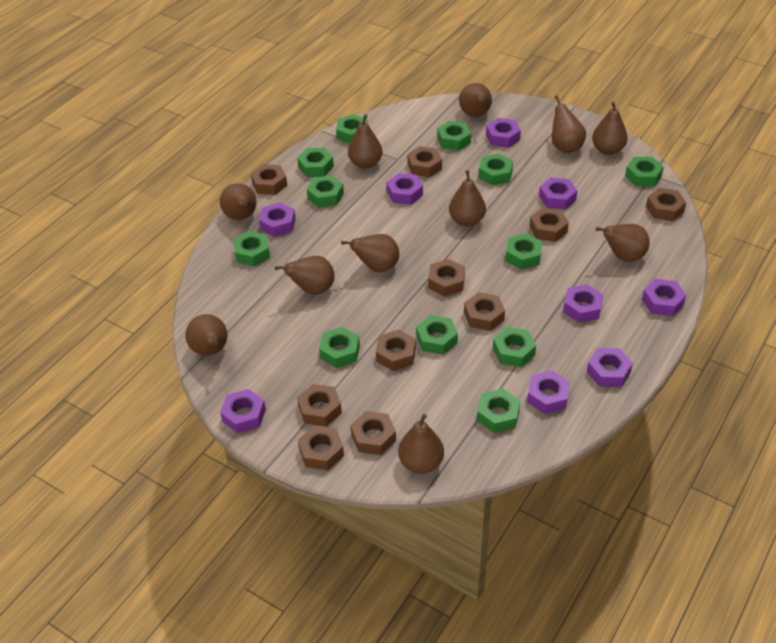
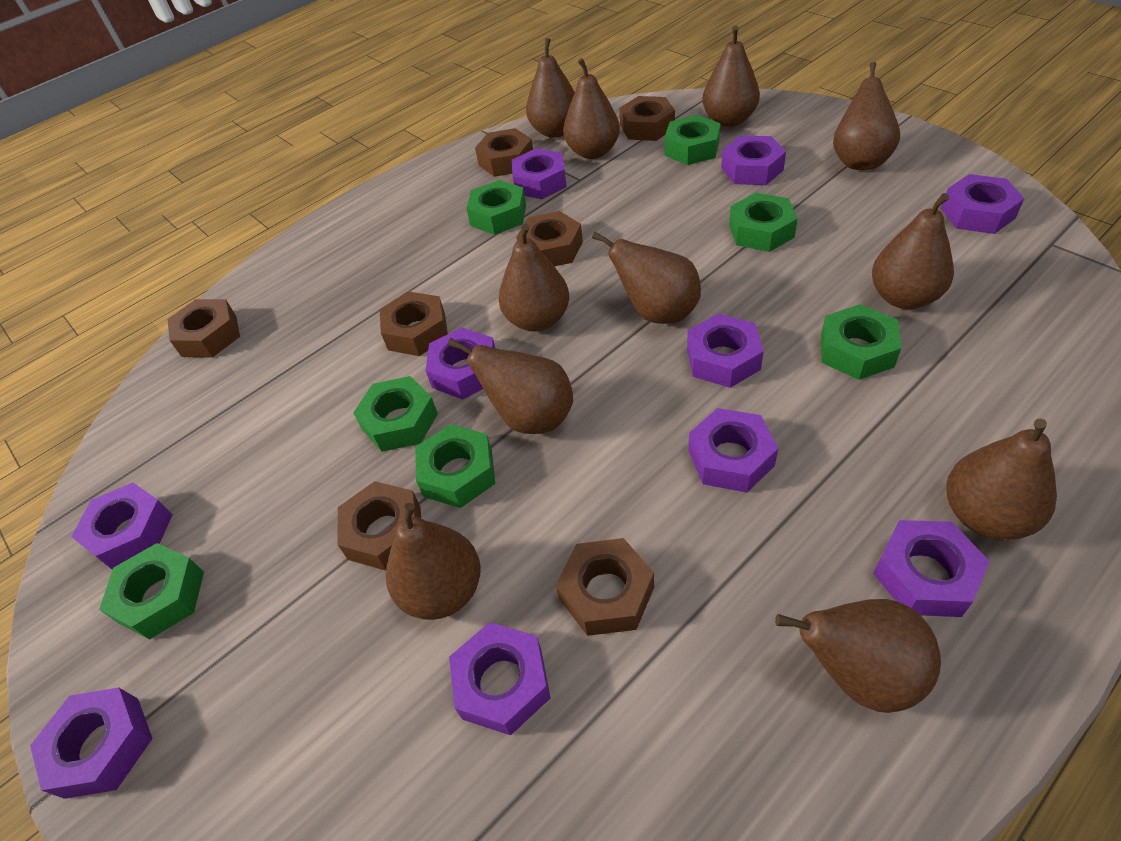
brown nut: [251,164,287,195] [297,384,342,427] [298,425,344,470] [350,411,396,455] [376,330,416,371] [407,146,442,177] [428,259,465,297] [464,292,505,331] [530,208,569,242] [646,188,687,221] = 10 -> [168,299,240,358] [338,481,421,571] [380,291,448,356] [475,128,533,177] [516,211,583,267] [556,538,654,636] [619,96,675,141] = 7
green nut: [233,231,270,267] [297,148,334,177] [307,175,344,208] [319,327,360,368] [336,114,368,144] [416,315,458,355] [437,121,471,151] [477,389,520,433] [479,154,513,186] [493,327,536,367] [505,233,542,270] [625,157,664,187] = 12 -> [99,543,204,640] [353,376,438,452] [415,424,495,508] [466,180,526,235] [665,115,720,165] [729,193,798,252] [821,304,901,380] = 7
purple nut: [220,389,266,433] [259,202,296,237] [387,173,423,205] [486,118,521,148] [527,371,570,414] [539,177,578,210] [563,284,604,323] [587,348,633,387] [642,279,686,316] = 9 -> [30,687,153,799] [71,483,172,570] [426,328,495,400] [449,622,550,735] [512,148,567,199] [687,314,764,388] [688,408,778,493] [721,135,786,185] [873,520,990,617] [941,174,1025,234] = 10

